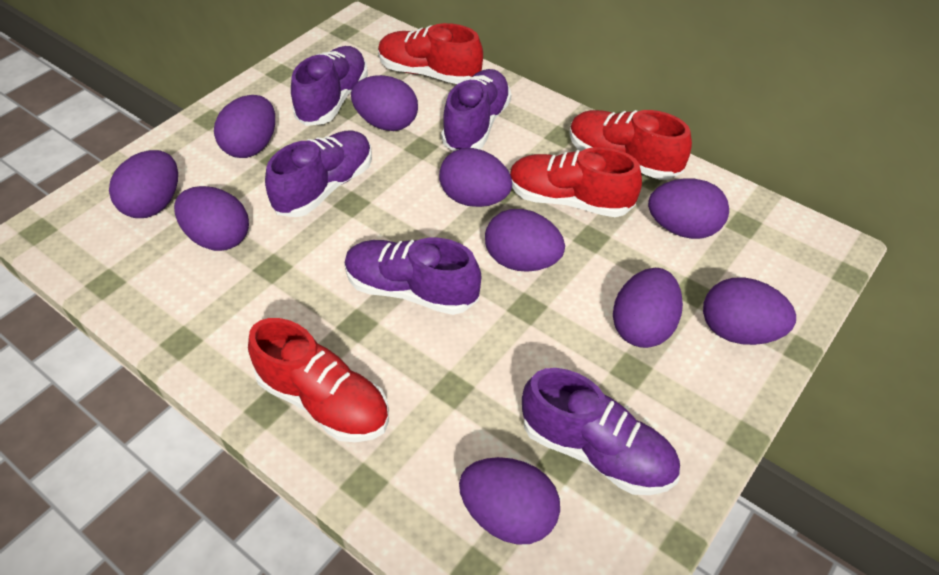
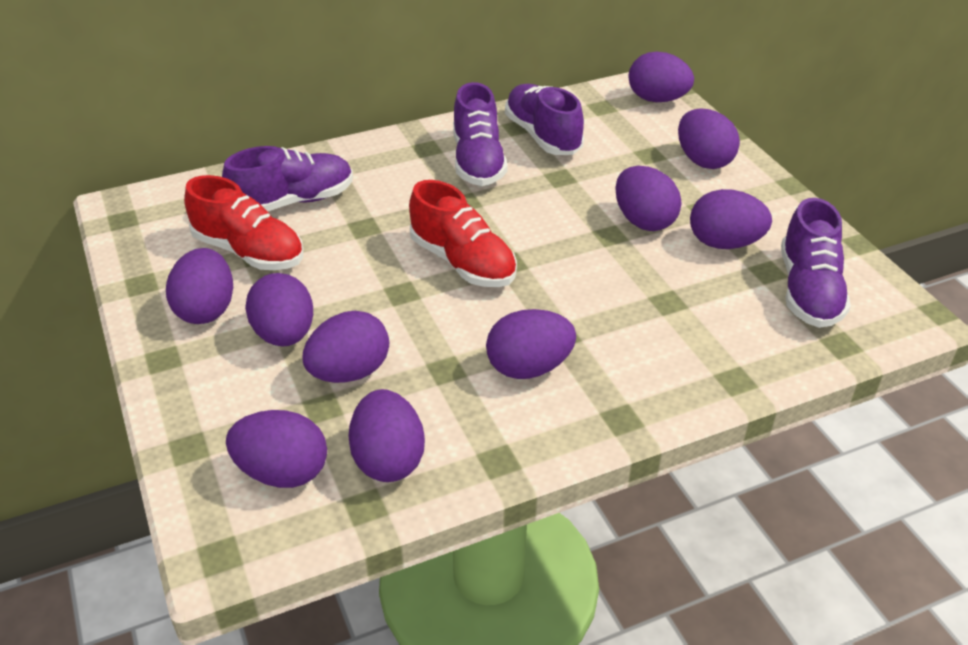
purple shoe: [265,130,372,217] [291,46,368,126] [344,238,481,315] [441,69,511,151] [522,368,680,495] = 5 -> [222,146,353,211] [453,82,508,186] [505,84,584,155] [781,198,851,328] = 4
red shoe: [248,318,389,442] [378,23,483,84] [509,147,642,217] [569,110,692,180] = 4 -> [184,175,303,270] [409,180,517,287] = 2

